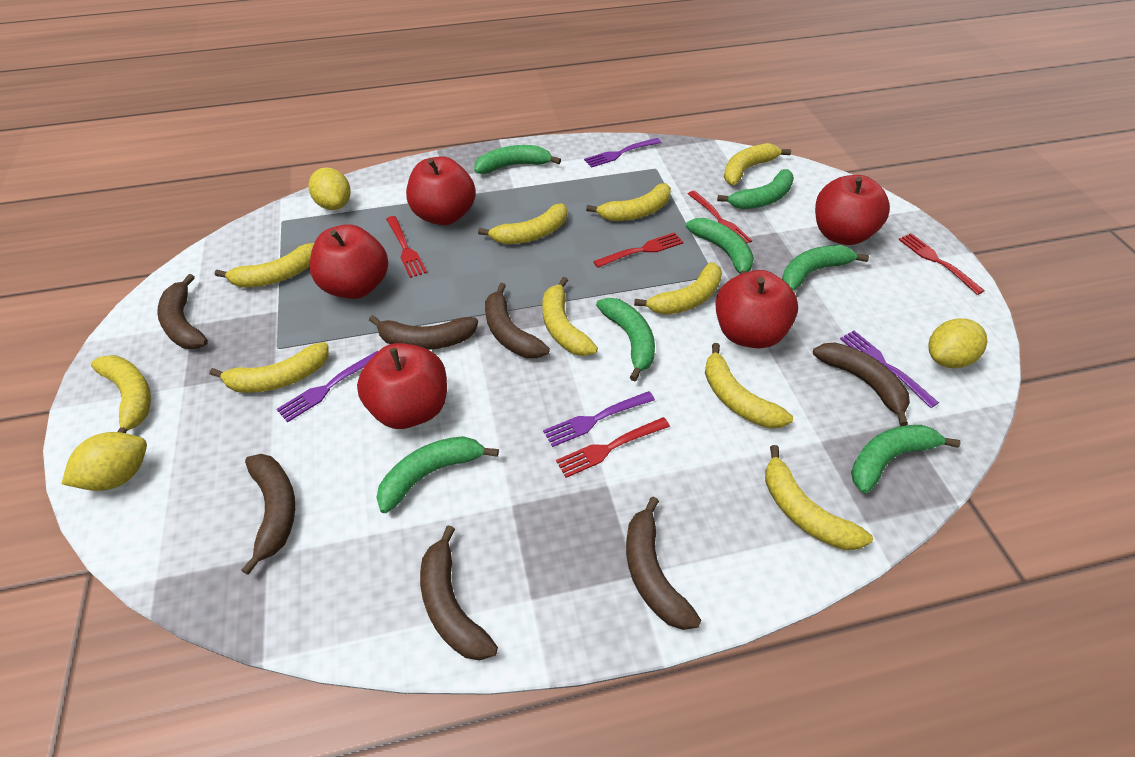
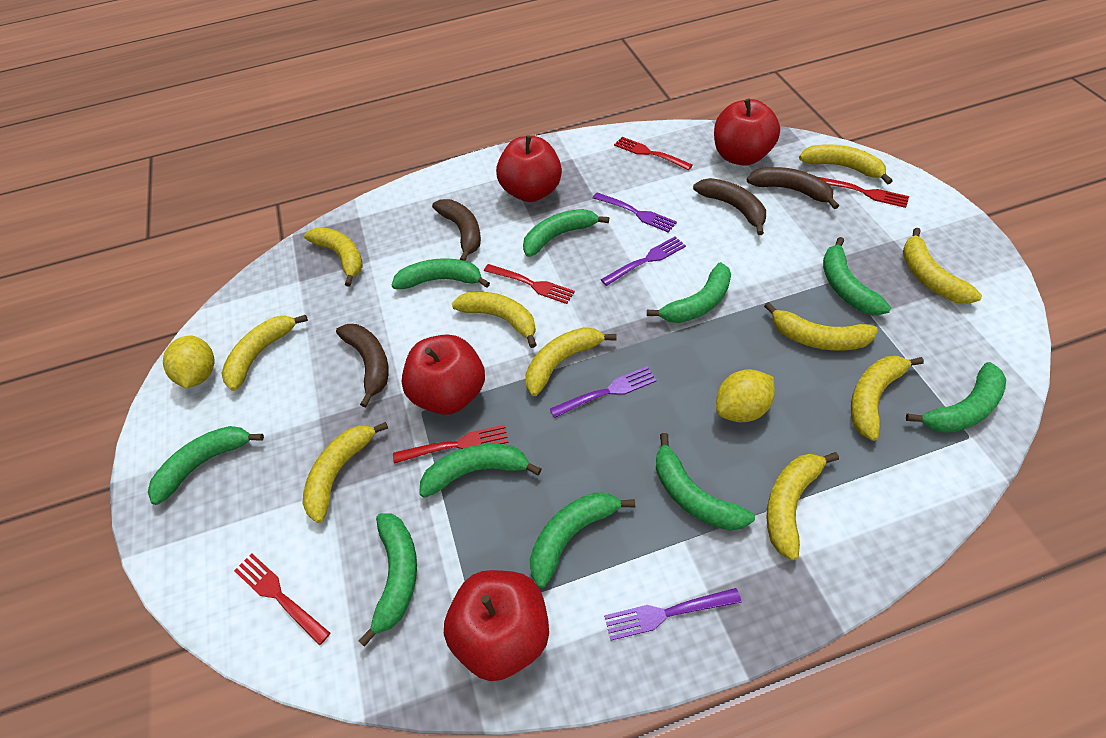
brown banana: [157,274,208,349] [241,454,295,575] [369,315,478,350] [420,525,498,660] [485,283,550,358] [626,497,701,630] [813,343,910,426] = 7 -> [336,324,389,407] [432,199,481,261] [693,178,766,235] [747,167,839,209] = 4
green banana: [376,436,499,513] [474,145,561,174] [596,298,655,381] [686,218,754,274] [717,169,794,209] [782,245,869,291] [851,425,961,493] = 7 -> [148,426,264,505] [358,513,417,647] [391,258,490,289] [419,444,542,498] [523,209,609,257] [530,492,635,588] [647,262,731,323] [656,433,755,530] [823,237,891,315] [906,362,1006,433] = 10
red apple: [310,224,388,299] [357,343,447,429] [406,156,476,225] [715,270,798,349] [815,175,890,245] = 5 -> [402,335,485,415] [444,570,549,681] [496,135,562,202] [714,99,780,166] = 4
yellow lemon: [62,432,147,491] [309,167,351,210] [928,318,987,368] = 3 -> [163,335,215,389] [716,369,775,423] = 2

